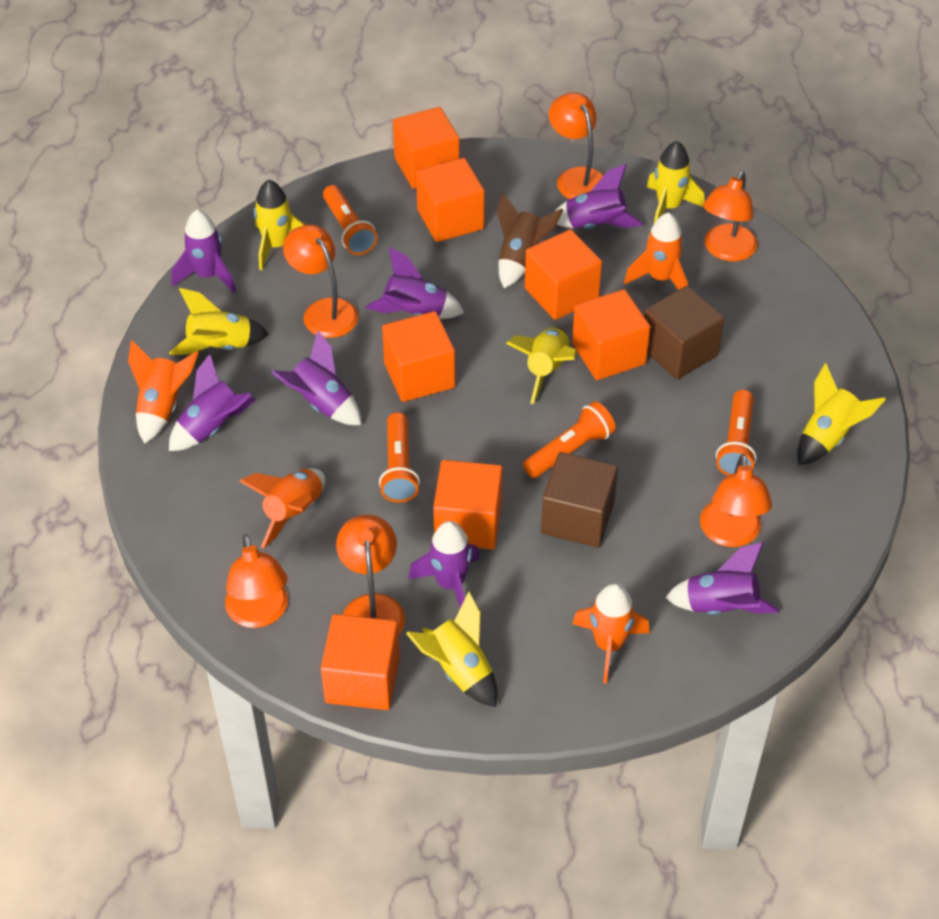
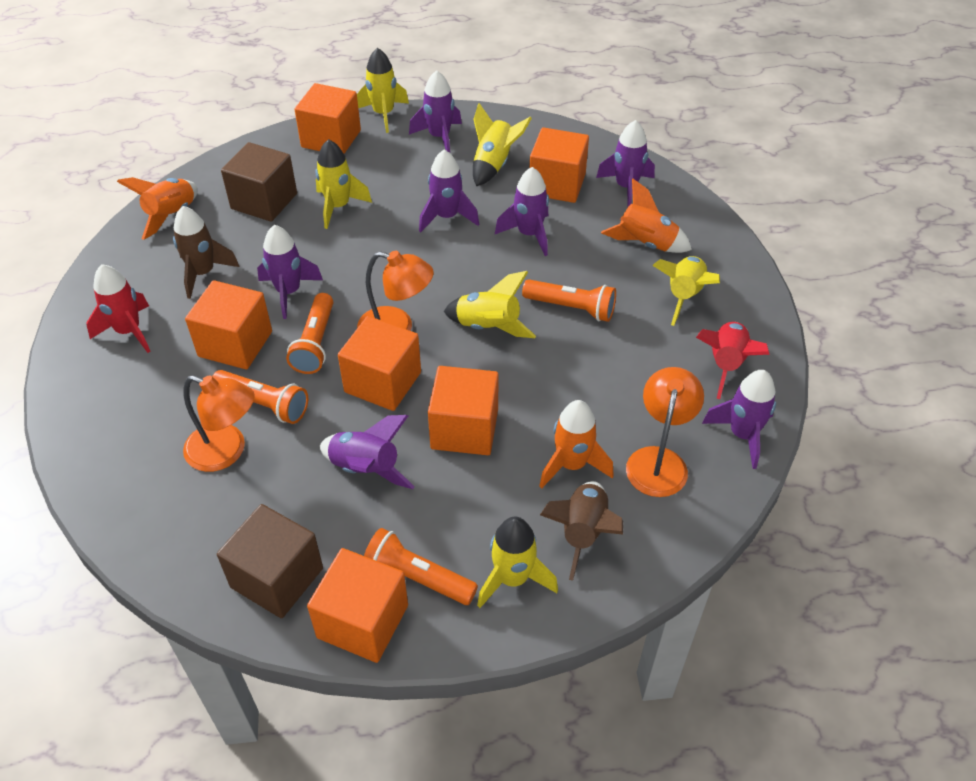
brown rocket: [497,192,563,288] = 1 -> [173,206,239,299] [540,481,623,581] = 2
orange cube: [321,614,400,710] [382,311,455,402] [393,107,460,189] [416,158,485,242] [433,460,503,550] [525,229,602,320] [572,289,650,380] = 7 -> [185,280,272,369] [294,83,361,154] [307,548,408,663] [338,316,421,411] [428,366,499,455] [530,127,589,203] = 6
orange lamp: [225,534,288,628] [283,224,359,338] [336,515,405,635] [549,92,604,199] [700,454,772,547] [703,171,758,261] = 6 -> [183,375,255,472] [357,251,434,331] [626,367,704,497] = 3
orange rocket: [128,340,198,444] [240,469,325,549] [572,583,650,683] [624,212,688,290] = 4 -> [117,177,198,240] [539,400,614,489] [601,179,692,253] = 3
red rocket: none = 0 -> [86,264,150,353] [696,322,770,399] = 2

